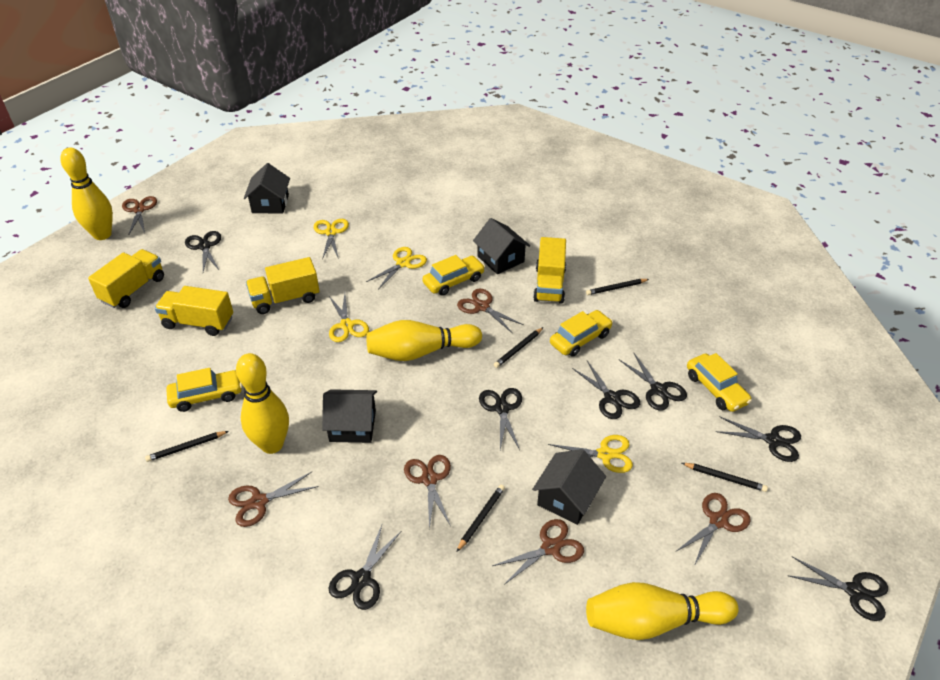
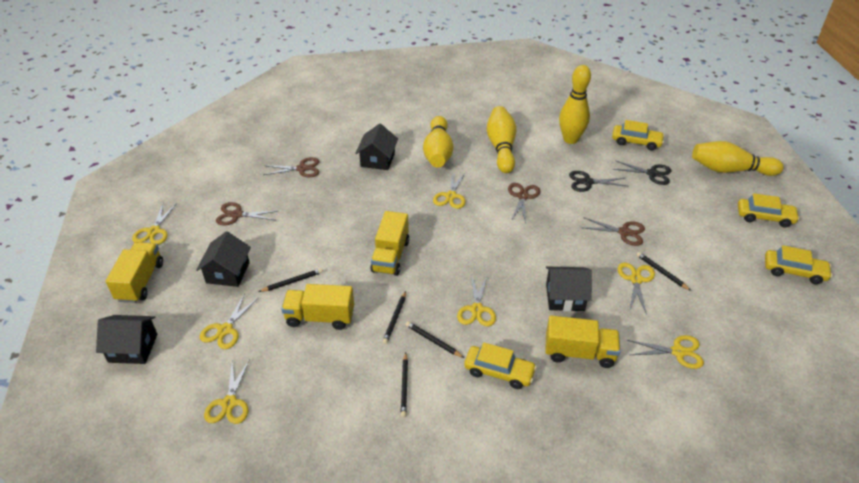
black scissors: [185,231,221,272] [329,525,401,610] [479,388,522,450] [572,361,640,419] [619,352,687,411] [716,416,801,462] [787,556,888,621] = 7 -> [569,171,627,192] [613,160,671,185] = 2
brown scissors: [122,196,157,234] [228,472,319,527] [404,455,451,529] [457,289,524,333] [492,519,584,585] [675,493,751,566] = 6 -> [216,202,278,225] [263,157,319,177] [508,183,540,223] [581,217,645,246] = 4
yellow scissors: [314,219,349,260] [329,294,369,342] [366,247,427,290] [548,435,633,473] = 4 -> [132,203,177,245] [200,293,259,349] [204,359,250,424] [433,170,466,209] [457,275,496,326] [618,263,655,315] [627,335,704,369] = 7

